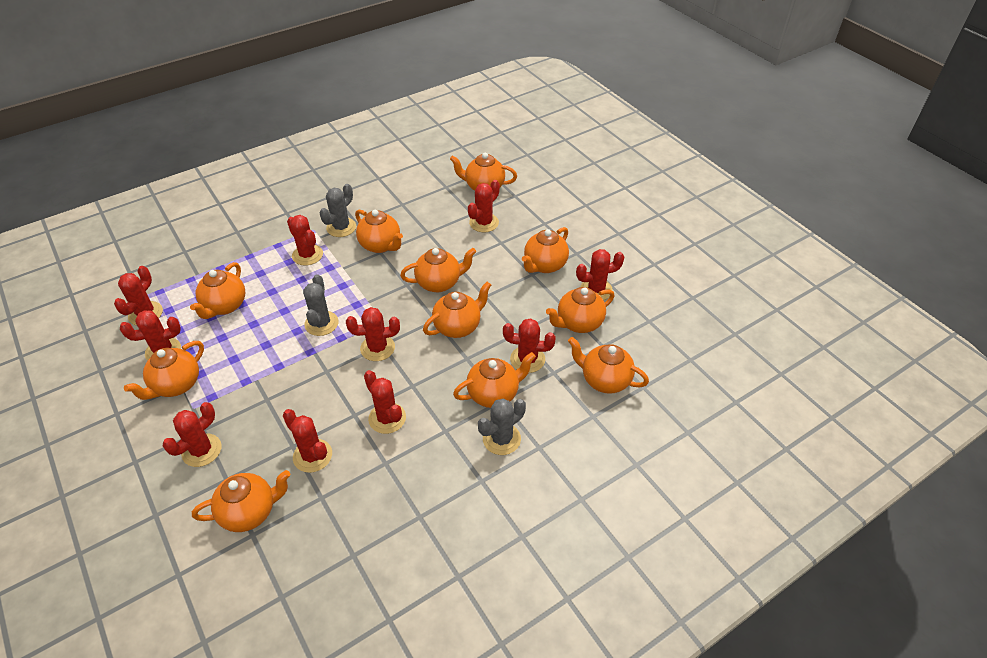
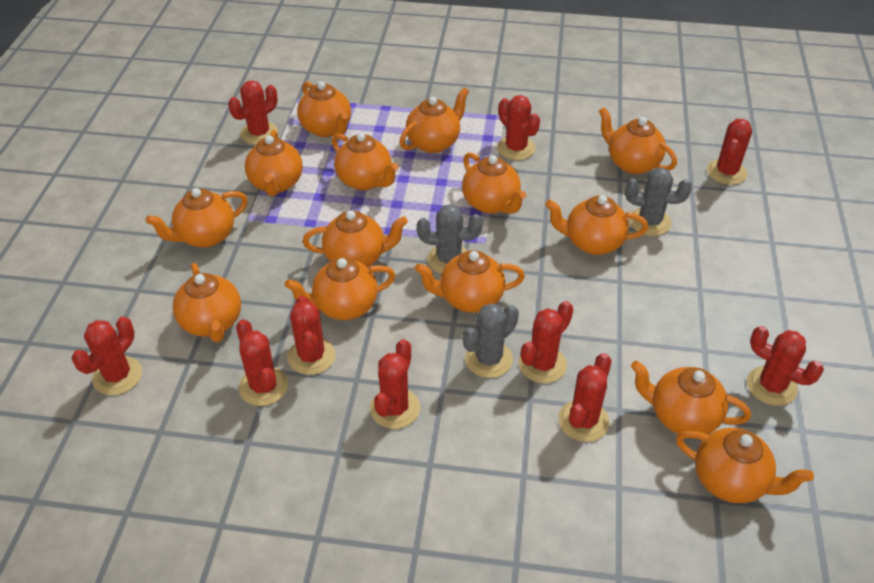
orange teapot: [124,341,204,400] [190,262,245,319] [192,470,291,532] [355,210,403,253] [400,248,476,292] [423,282,491,338] [450,153,517,191] [453,352,536,408] [522,227,569,273] [546,287,615,333] [568,337,649,394] = 11 -> [146,188,248,248] [173,263,241,342] [245,130,303,196] [285,257,395,320] [297,81,351,137] [303,210,408,267] [332,133,398,190] [399,87,469,153] [415,250,525,313] [462,152,526,214] [545,195,648,255] [599,107,677,174] [631,361,751,434] [676,428,814,503] = 14

